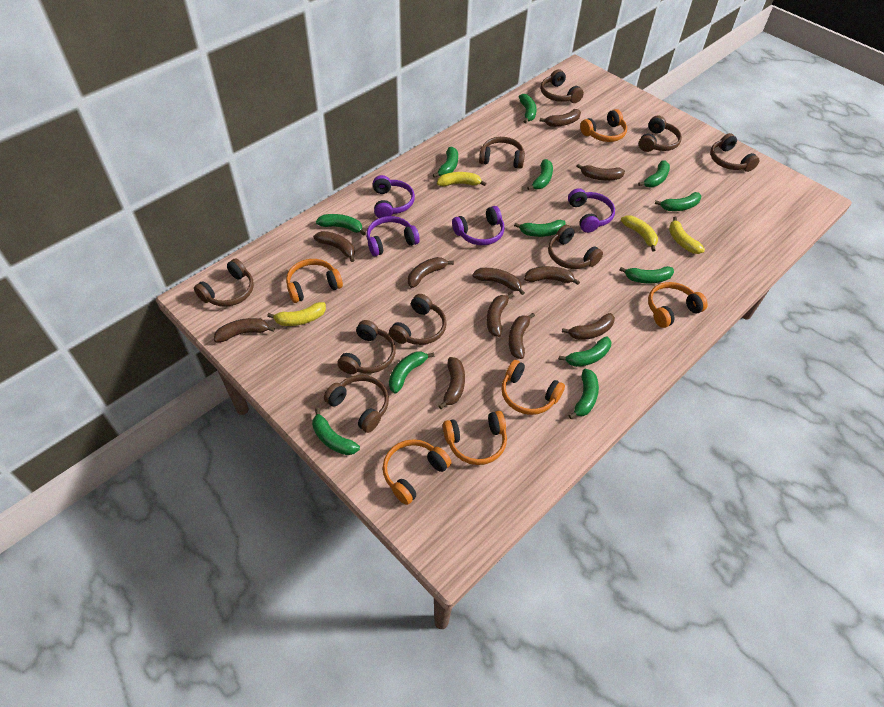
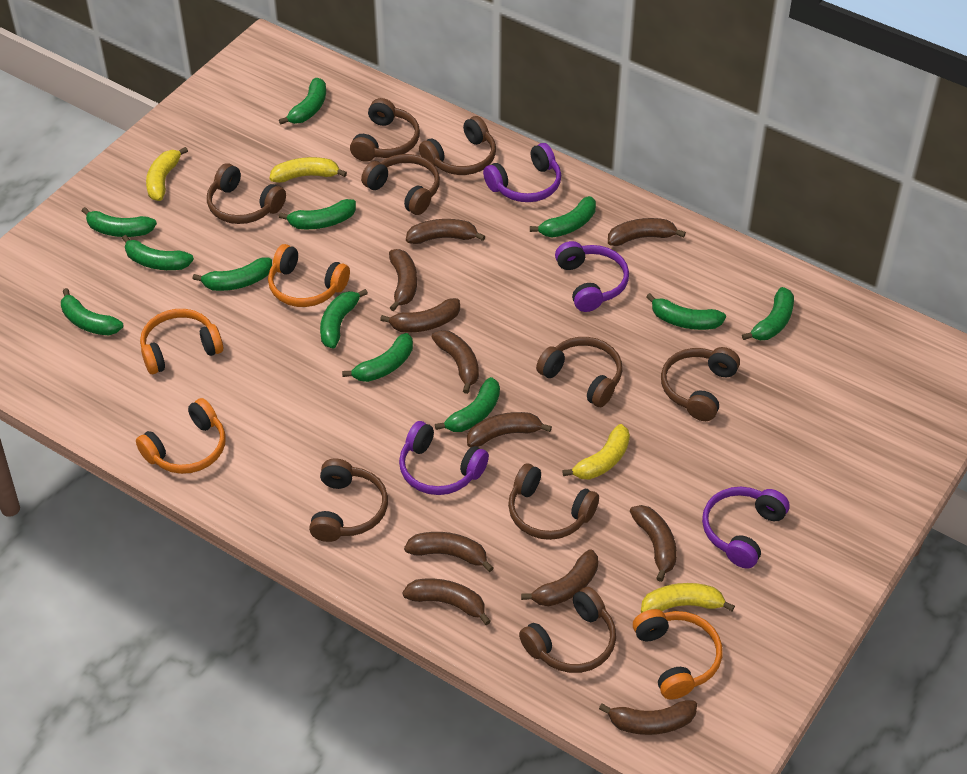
orange headphones: [286,259,343,303] [383,439,452,505] [443,411,507,465] [501,360,565,415] [580,109,627,142] [648,282,708,328] = 6 -> [136,398,226,474] [140,309,223,374] [268,244,350,307] [633,609,722,700] = 4

